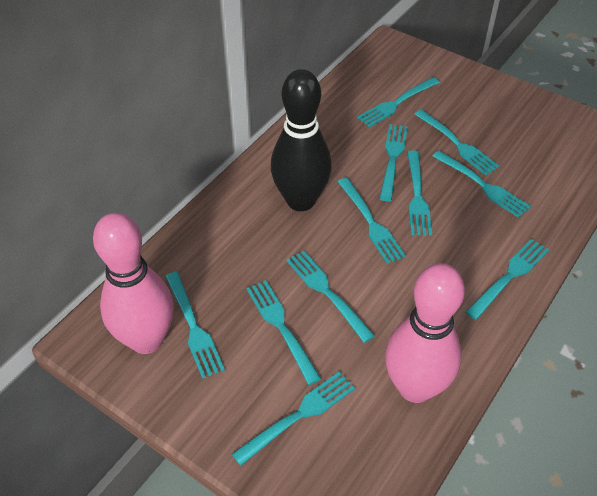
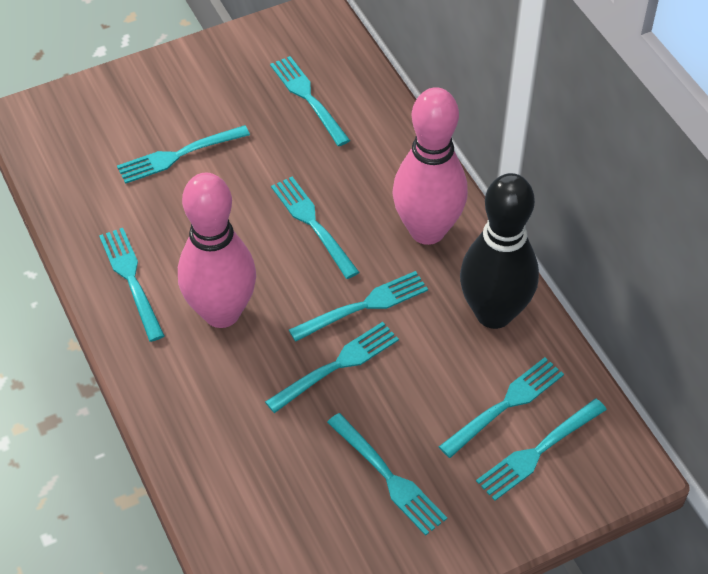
turquoise fork: [165,272,225,379] [232,371,355,466] [246,280,321,385] [286,251,375,343] [338,178,406,264] [357,77,440,128] [380,124,408,202] [407,150,432,235] [414,110,500,175] [432,151,531,218] [466,239,549,320] = 11 -> [99,228,165,342] [117,125,250,184] [265,322,399,413] [270,56,350,146] [271,177,359,279] [289,271,428,342] [327,413,447,536] [439,357,564,458] [476,398,607,501] = 9

